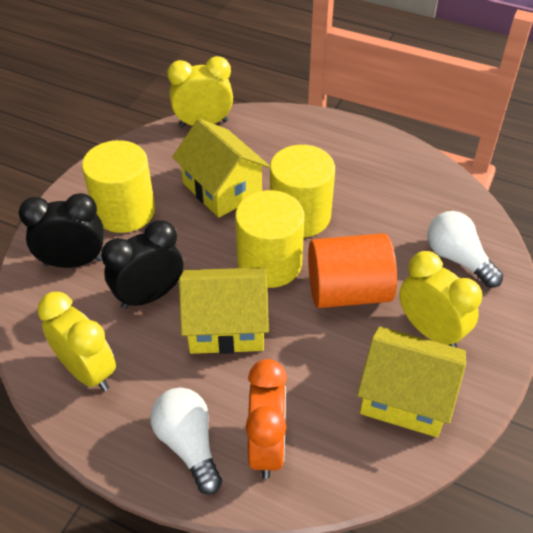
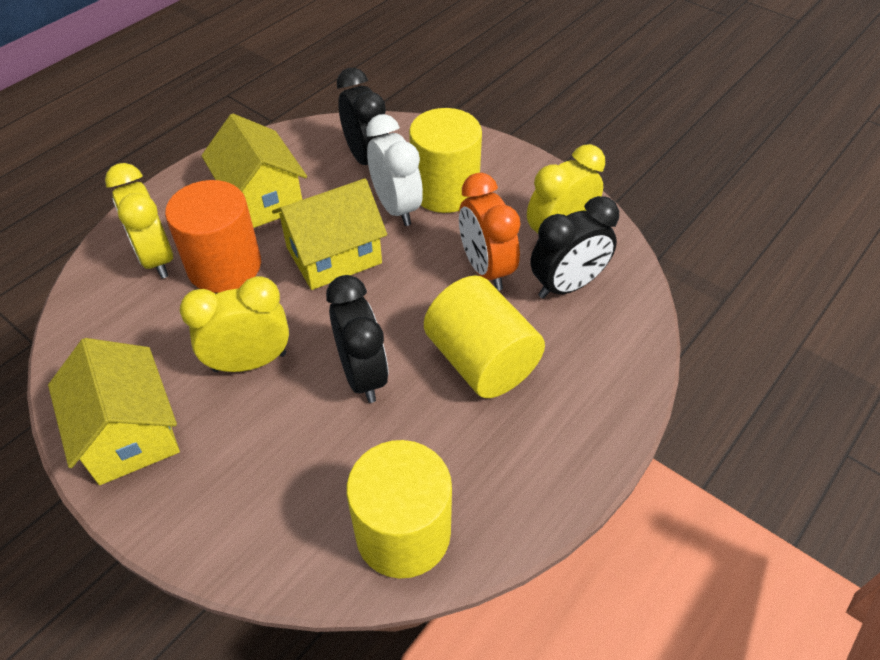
black clock: [19,193,104,268] [101,220,183,309] = 2 -> [326,275,388,403] [337,68,389,165] [530,196,619,299] = 3
white clock: none = 0 -> [366,114,423,226] = 1
white light bulb: [150,388,222,495] [427,211,503,288] = 2 -> none = 0

